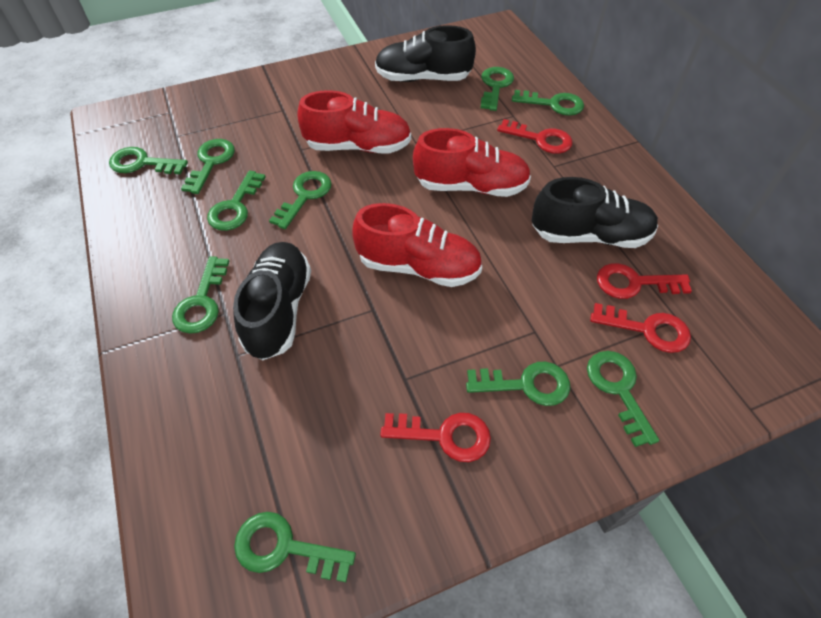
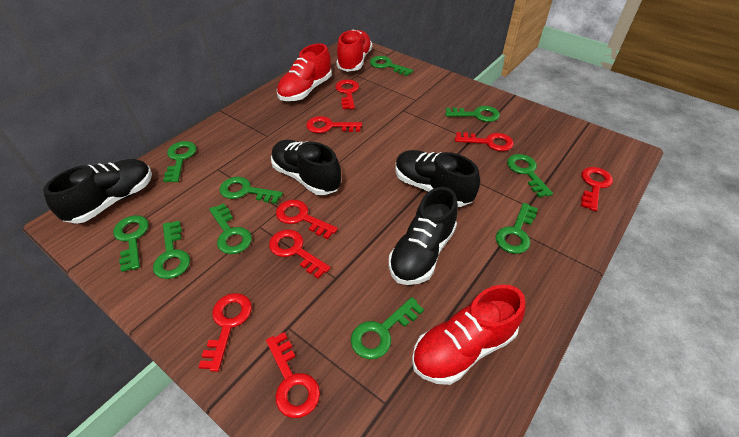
black shoe: [233,242,311,360] [375,25,476,82] [532,177,658,248] = 3 -> [43,159,152,224] [271,140,341,195] [389,187,458,285] [396,150,480,207] = 4
red key: [380,413,491,462] [497,119,572,154] [590,303,691,353] [597,263,692,299] = 4 -> [199,293,252,372] [266,332,320,418] [269,229,331,279] [276,199,338,239] [306,116,362,133] [335,79,359,109] [455,132,514,151] [581,167,613,211] = 8

